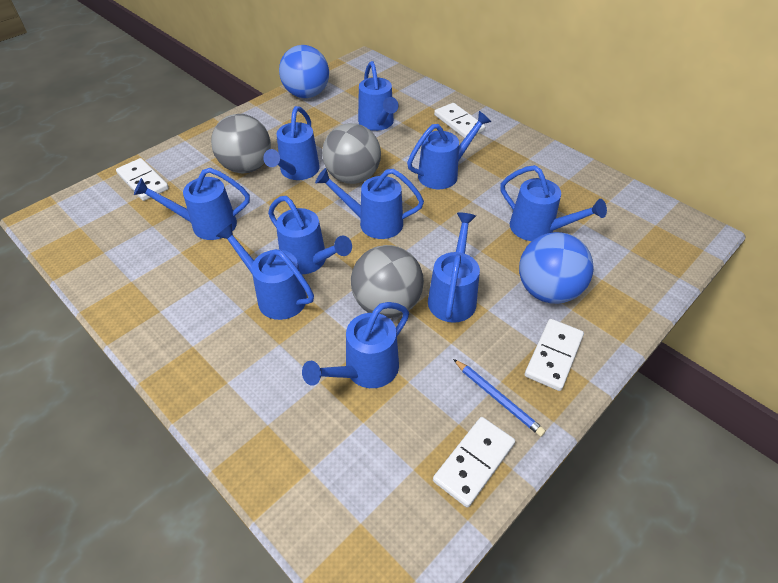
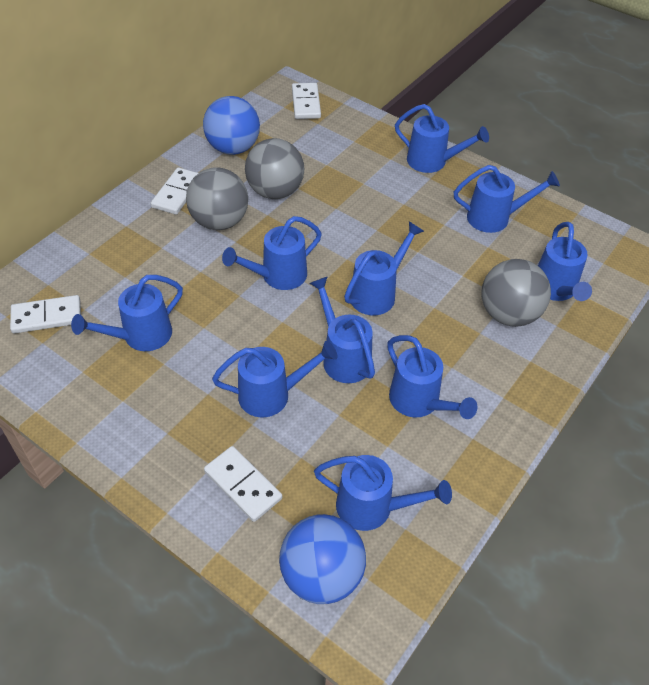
blue pencil: [453,359,546,437] = 1 -> none = 0

